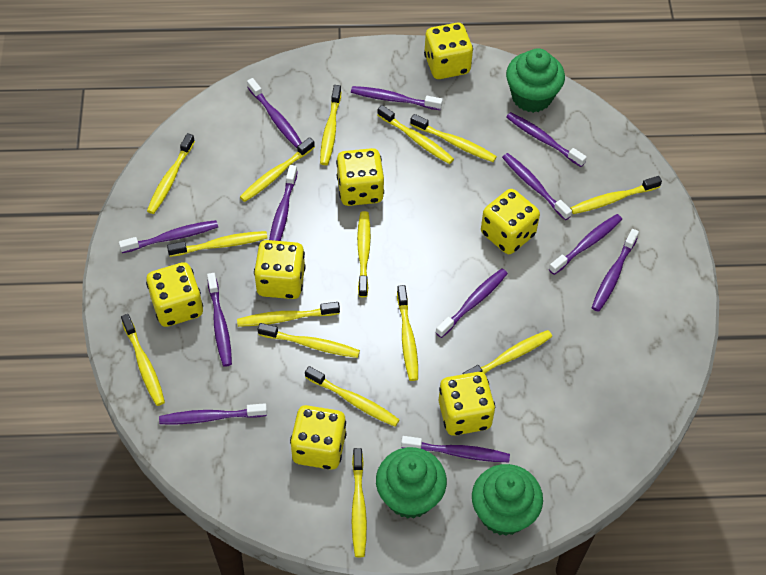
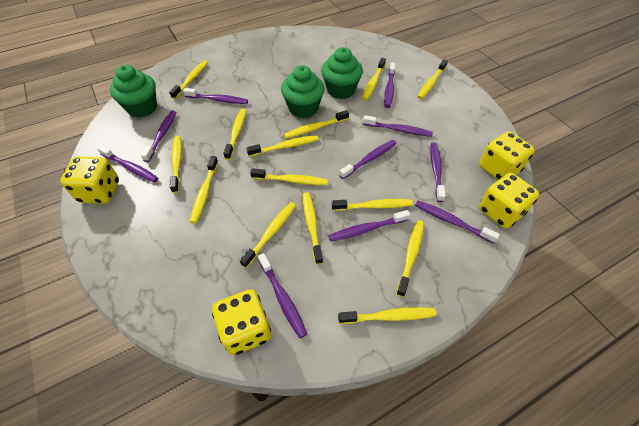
purple toothbrush: [119,220,218,253] [159,403,267,425] [207,273,232,367] [247,78,302,148] [269,165,298,241] [351,86,443,110] [401,436,510,462] [435,268,508,338] [502,153,572,220] [506,112,587,167] [549,214,622,275] [592,229,639,312] = 12 -> [97,145,158,183] [141,110,177,162] [183,88,248,104] [258,253,307,338] [328,210,410,242] [339,140,397,179] [363,115,433,137] [384,62,396,108] [415,201,500,243] [430,142,446,202] = 10
yellow dice: [146,262,203,327] [254,240,306,299] [290,405,347,470] [336,148,384,206] [424,22,473,79] [439,372,495,436] [481,189,540,254] = 7 -> [60,156,119,204] [212,289,271,355] [479,131,535,180] [479,173,539,228] = 4
yellow toothbrush: [121,314,165,406] [147,133,195,214] [167,231,268,257] [237,302,340,327] [240,137,315,202] [258,323,360,358] [305,366,400,427] [320,85,341,165] [352,448,367,557] [357,211,371,297] [378,105,454,164] [397,285,418,381] [410,114,497,162] [463,330,552,374] [570,176,662,214] = 15 -> [169,60,208,99] [170,136,182,193] [190,156,218,224] [223,108,246,160] [240,202,296,268] [246,135,318,157] [250,168,328,185] [284,110,349,139] [303,192,323,265] [332,199,413,211] [338,307,436,324] [362,58,386,100] [396,220,424,297] [417,59,448,99] = 14

